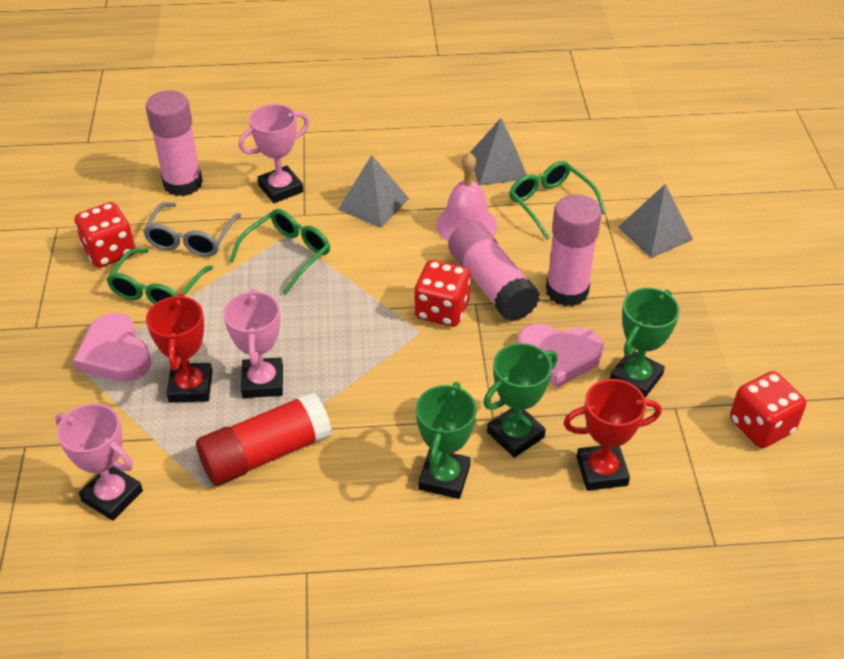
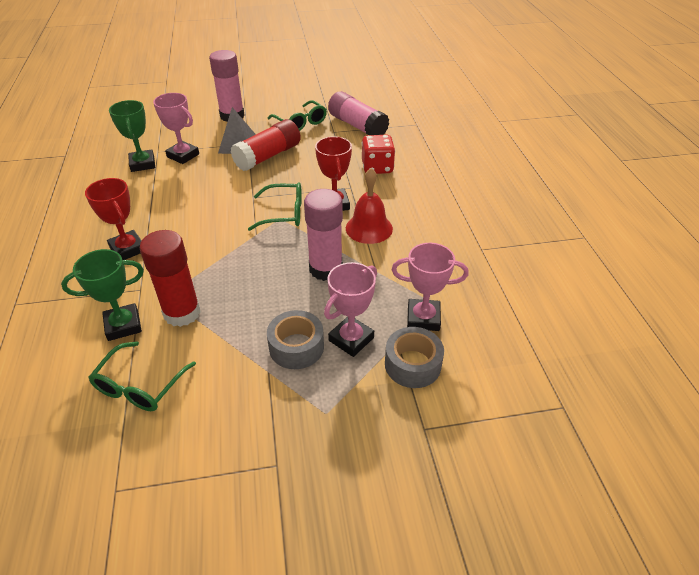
green trophy: [416,382,477,499] [483,343,558,458] [610,288,680,398] = 3 -> [61,249,144,341] [109,100,155,172] = 2
grey glasses: [143,202,241,257] = 1 -> none = 0
grey pyramid: [338,155,409,228] [470,118,527,186] [618,184,693,258] = 3 -> [218,107,256,154] = 1
grey tape: none = 0 -> [267,310,324,369] [385,327,444,388] = 2
pink bell: [436,152,497,241] = 1 -> none = 0
pink heart: [73,313,152,382] [517,324,604,388] = 2 -> none = 0
red bell: none = 0 -> [346,168,393,244] = 1
red dice: [75,202,135,268] [414,260,471,327] [730,371,806,448] = 3 -> [362,135,395,174] = 1
red glue stick: [196,391,332,486] = 1 -> [140,230,201,327] [230,119,301,171] = 2

